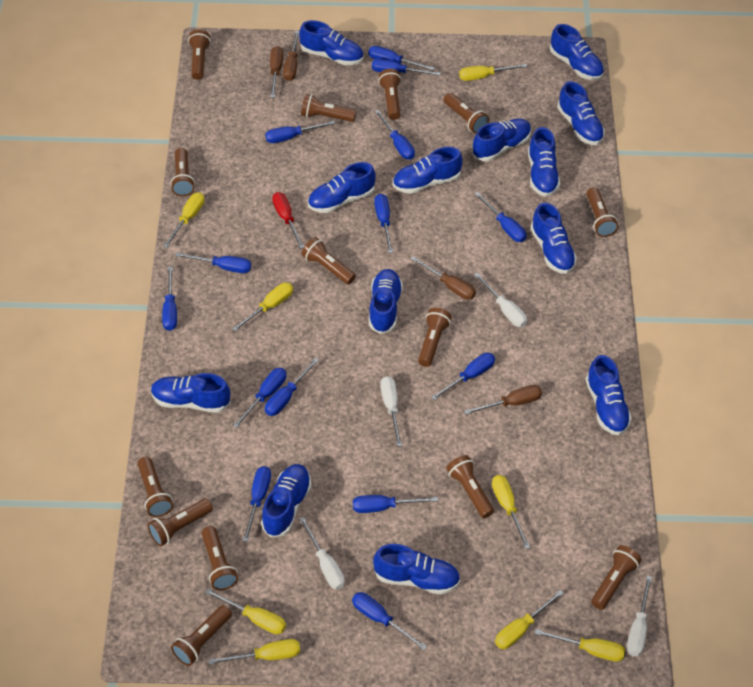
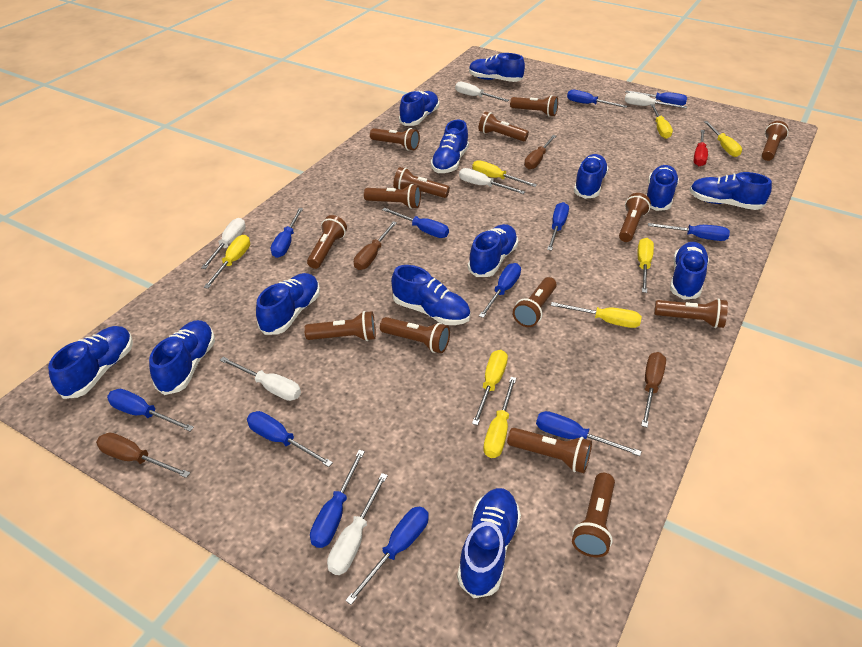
blue screwdriver: [162,267,177,331] [175,252,251,273] [233,368,286,428] [243,466,271,542] [265,121,336,143] [265,358,319,416] [352,592,427,650] [353,495,438,513] [368,46,435,70] [372,59,441,76] [374,194,393,253] [375,110,415,160] [431,353,495,400] [475,192,527,242] = 14 -> [107,389,194,431] [247,411,333,467] [271,208,303,258] [310,450,365,548] [345,507,429,605] [382,208,449,238] [479,263,521,318] [536,411,642,456] [547,202,569,251] [567,90,627,108] [625,90,687,106] [648,223,730,241] = 12
white screwdriver: [299,517,345,590] [380,376,402,447] [474,273,527,327] [627,576,652,656] = 4 -> [201,218,246,269] [220,357,301,401] [327,473,388,575] [455,82,509,102] [459,168,525,194] [625,92,687,108] = 6

